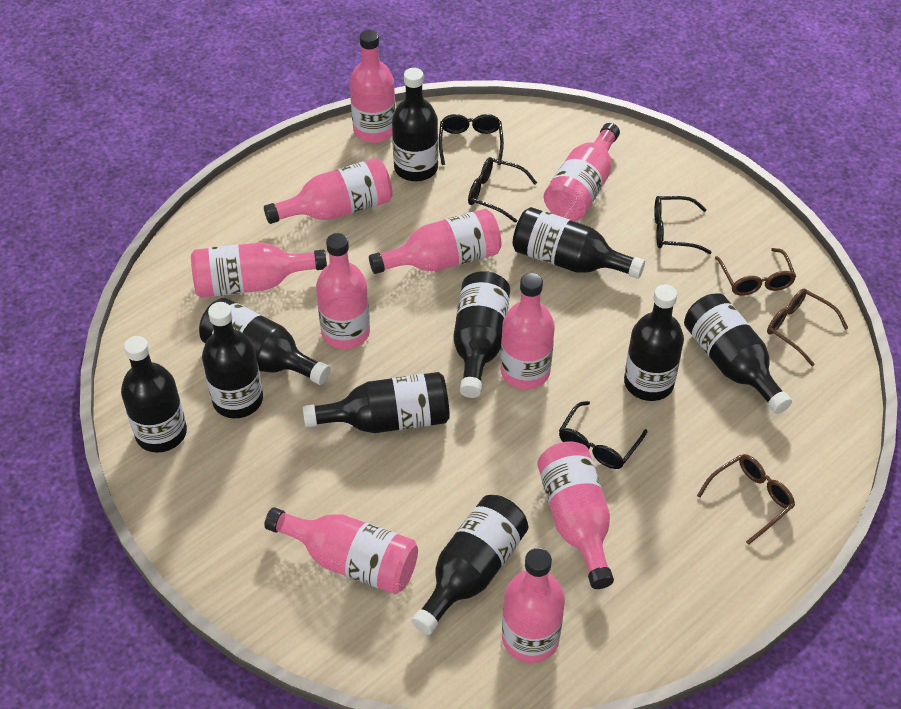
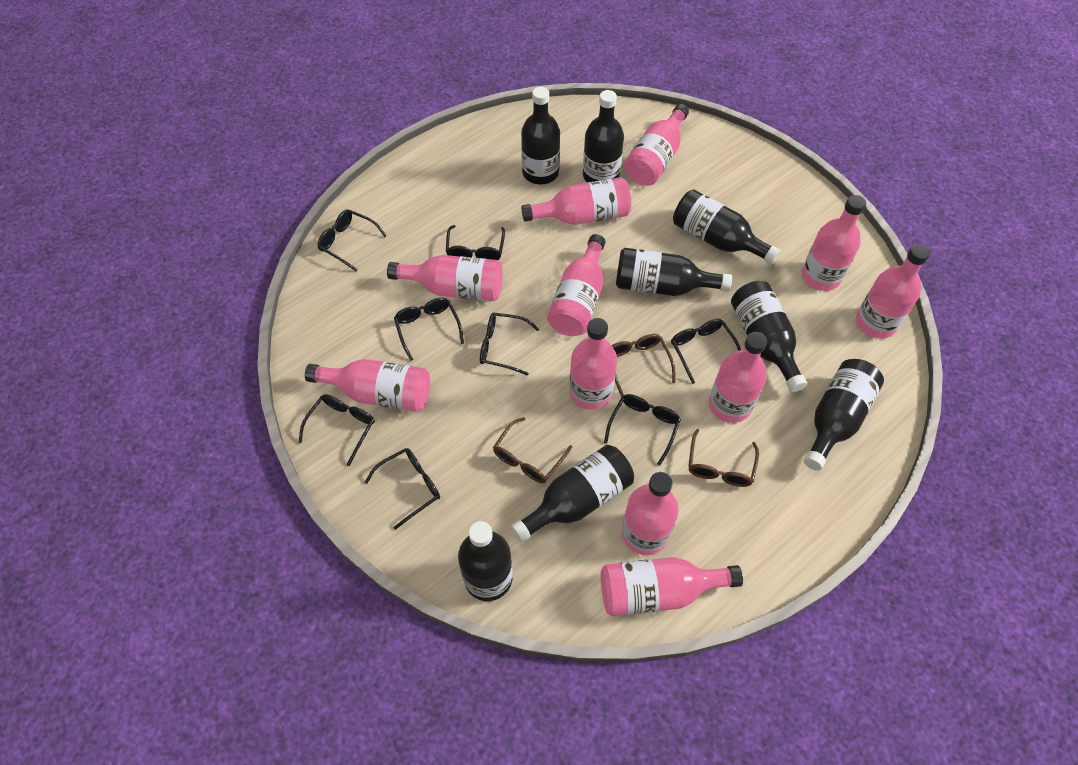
black bottle: [121,336,187,453] [199,298,331,385] [202,302,263,418] [303,372,450,433] [392,68,438,181] [412,495,528,635] [453,271,510,398] [513,207,645,279] [624,285,684,401] [684,293,792,414] = 10 -> [458,521,513,601] [511,445,634,542] [521,87,560,184] [583,90,624,182] [616,248,732,296] [673,190,781,264] [731,281,807,392] [804,359,884,471] = 8
black glasses: [439,114,504,165] [468,157,537,223] [559,401,648,469] [654,196,712,254] = 4 -> [298,394,375,466] [318,209,387,271] [365,448,440,530] [394,298,464,361] [446,225,505,260] [480,313,539,376] [604,394,681,466] [671,319,741,384] = 8
pink bottle: [191,242,327,298] [264,158,393,224] [264,507,418,594] [316,233,370,349] [350,30,396,143] [369,209,502,274] [500,273,555,389] [502,548,565,663] [537,441,614,589] [544,123,620,221] = 10 -> [305,359,430,412] [387,255,502,301] [521,177,631,225] [547,234,606,336] [569,318,617,410] [601,557,743,616] [621,472,679,555] [624,104,689,186] [709,332,767,423] [802,195,866,291] [856,244,930,339] = 11

